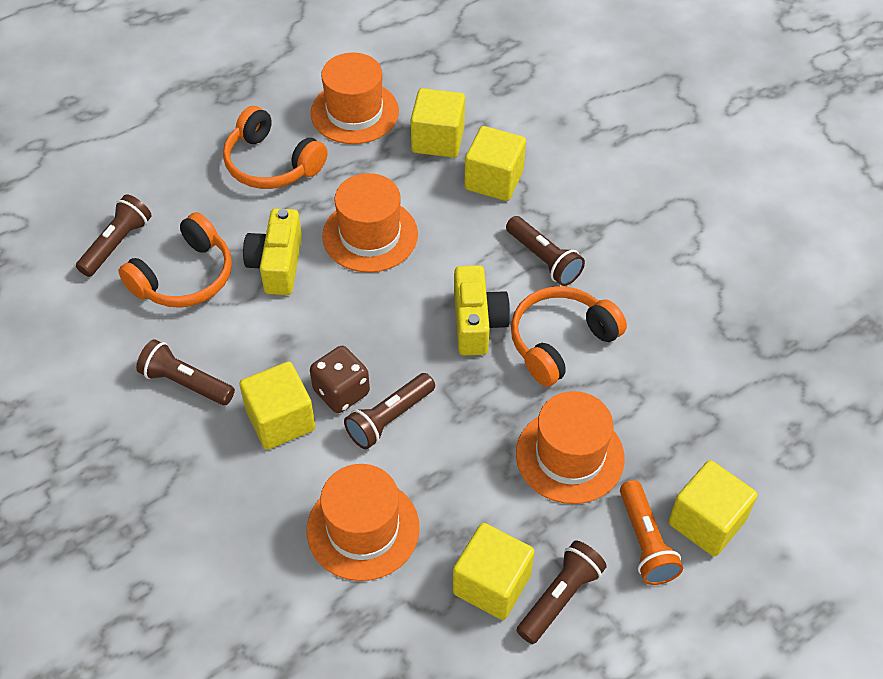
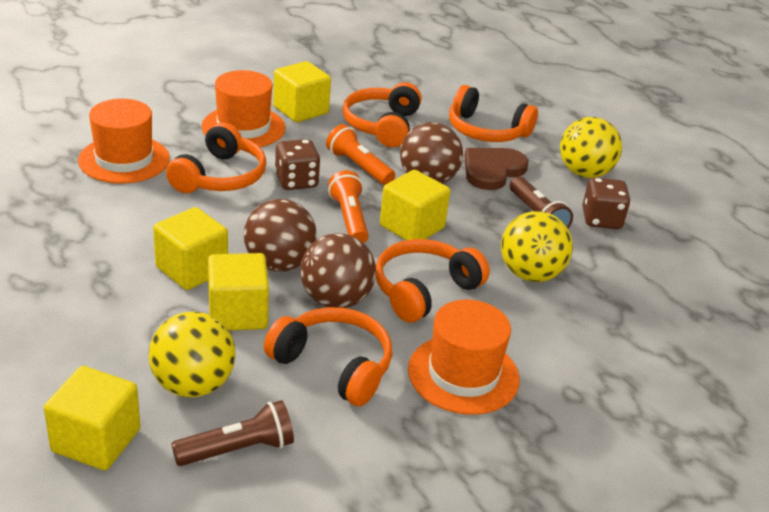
brown ball: none = 0 -> [244,199,317,272] [300,233,376,308] [400,122,463,184] = 3
brown dice: [310,346,370,413] = 1 -> [275,139,321,190] [582,178,631,229] = 2
brown flashlight: [76,194,152,277] [136,339,235,405] [344,373,435,449] [506,216,585,286] [517,541,607,644] = 5 -> [171,400,294,466] [510,176,573,228] = 2
brown heart: none = 0 -> [464,148,528,190] = 1
orange flashlight: [620,480,683,585] = 1 -> [326,124,395,185] [328,170,368,243] = 2
orange hat: [307,464,420,581] [311,53,399,144] [322,173,418,273] [516,391,625,504] = 4 -> [78,99,170,183] [201,70,285,147] [408,300,520,415] = 3
orange headphones: [118,212,232,308] [223,106,328,189] [511,286,627,387] = 3 -> [166,122,266,193] [264,307,392,406] [342,82,421,147] [376,239,490,323] [449,85,538,142] = 5
yellow ball: none = 0 -> [148,312,236,397] [501,211,573,282] [560,117,622,178] = 3
yellow camera: [243,208,302,295] [454,265,510,356] = 2 -> none = 0

